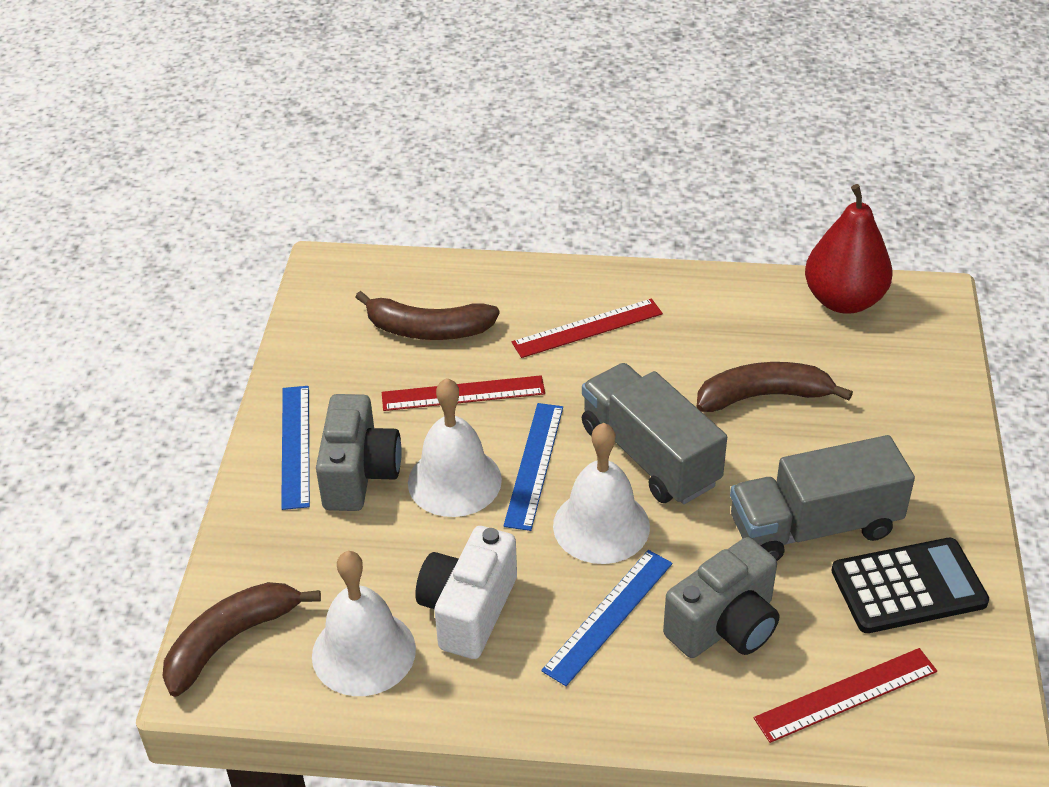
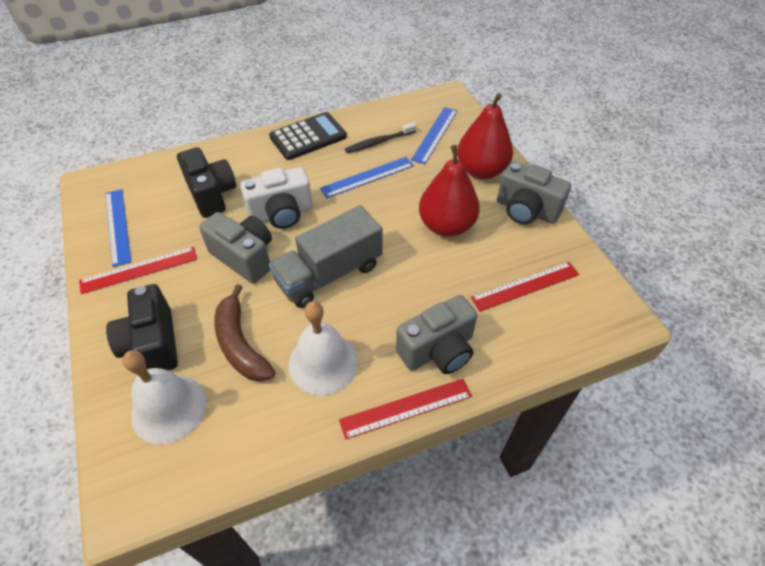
black camera: none = 0 -> [106,284,178,370] [177,147,236,218] = 2
black toothbrush: none = 0 -> [345,122,416,153] = 1
brown banana: [163,582,321,697] [356,291,500,340] [696,362,853,412] = 3 -> [215,284,275,382] = 1
grey camera: [316,394,402,511] [663,537,779,658] = 2 -> [199,212,272,283] [396,295,478,374] [497,162,571,224] = 3
grey truck: [582,363,727,504] [730,435,915,561] = 2 -> [269,205,383,308] = 1
red pear: [805,184,892,314] = 1 -> [419,145,480,237] [457,93,513,179] = 2
white bell: [312,551,416,696] [408,378,502,517] [553,423,650,564] = 3 -> [123,350,207,445] [288,301,358,395] = 2

